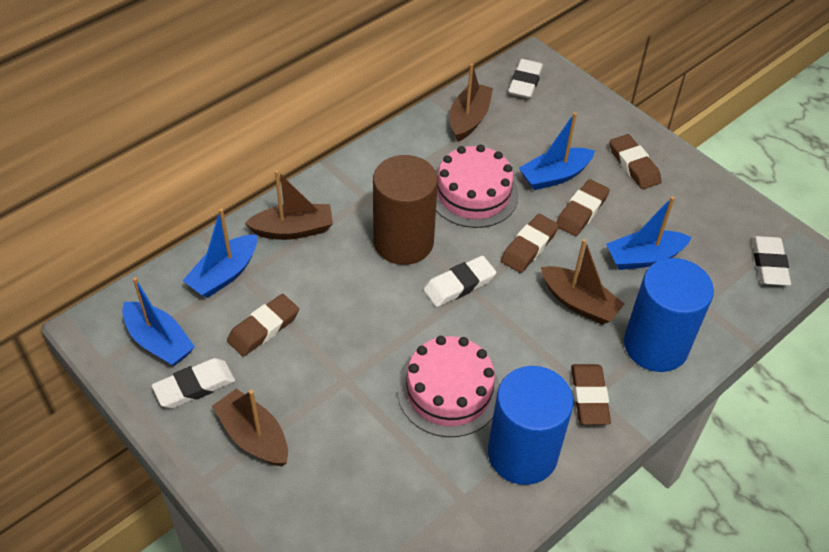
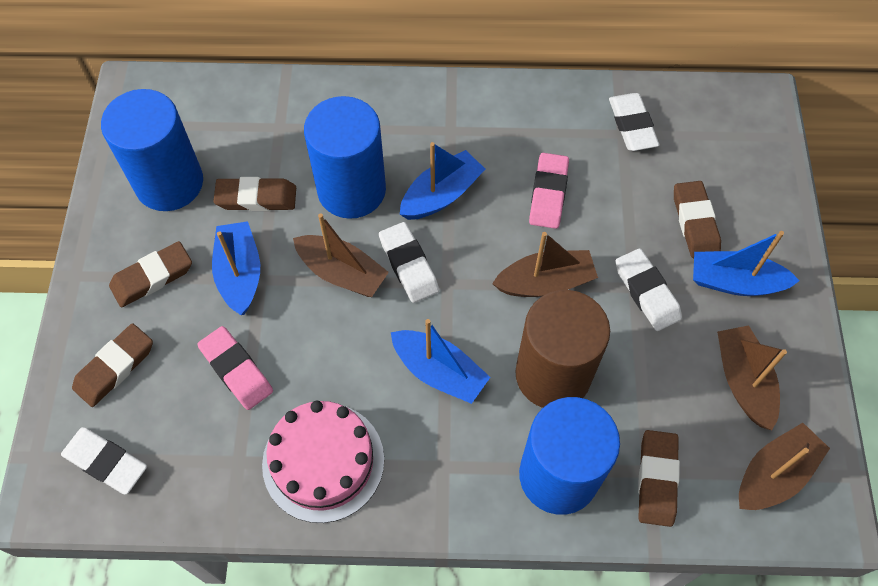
blue cylinder: [488,366,574,485] [624,258,714,372] = 2 -> [101,89,203,211] [304,96,386,219] [519,397,620,515] = 3
pink cake: [397,336,500,437] [436,145,519,228] = 2 -> [262,401,384,523] = 1
pink eraser: none = 0 -> [197,326,273,410] [529,153,569,229] = 2

